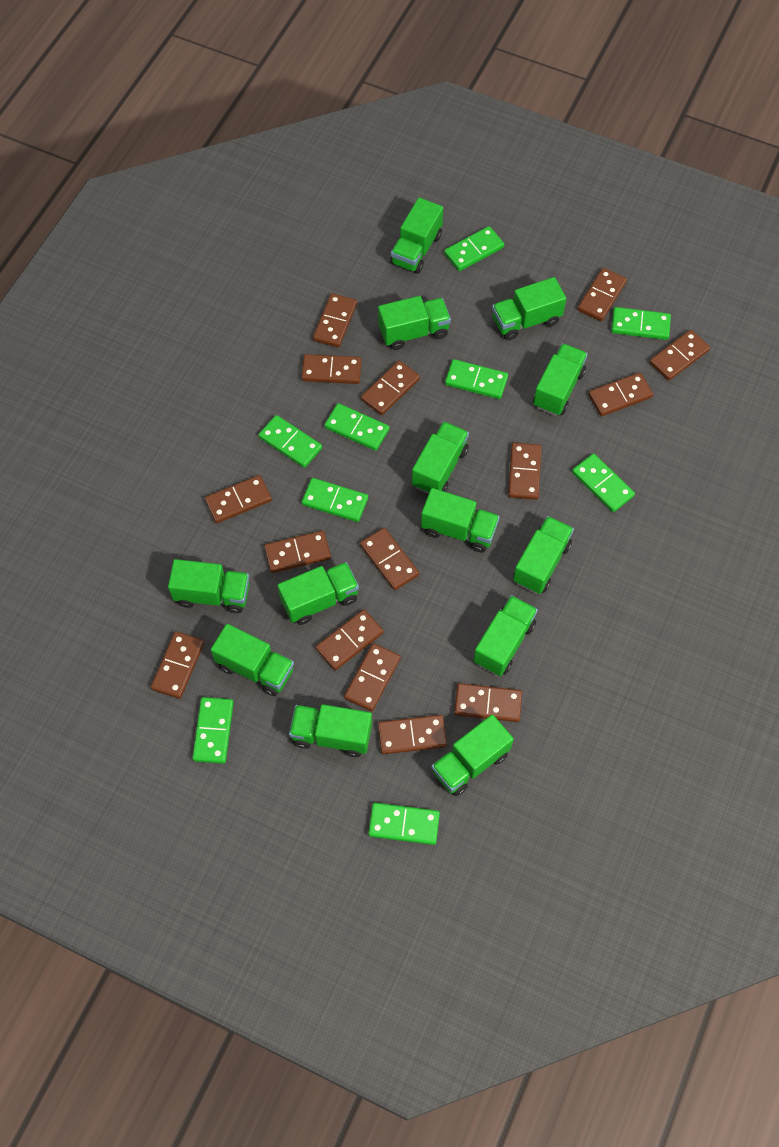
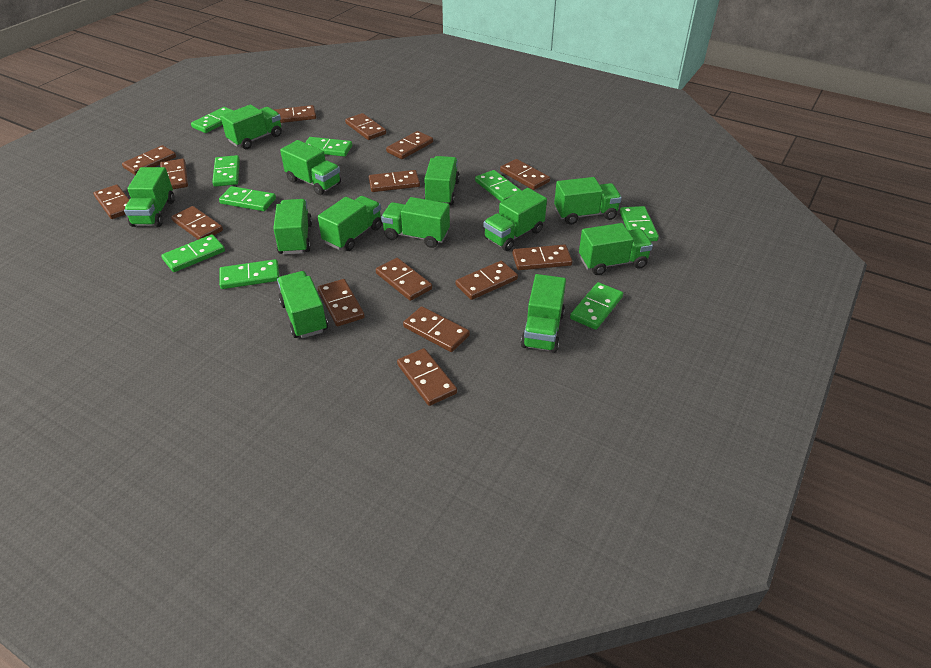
green truck: [168,559,249,613] [211,624,294,696] [278,562,359,625] [289,704,372,757] [378,296,451,350] [390,198,443,274] [412,421,469,494] [421,488,500,552] [431,714,514,796] [473,595,538,676] [492,277,566,340] [513,516,574,594] [533,343,588,416] = 13 -> [124,167,175,227] [221,105,282,149] [273,199,312,255] [277,271,328,338] [280,140,341,195] [318,196,382,251] [381,197,450,248] [424,156,460,205] [483,188,547,251] [521,274,566,353] [554,177,622,225] [579,223,653,275] = 12

